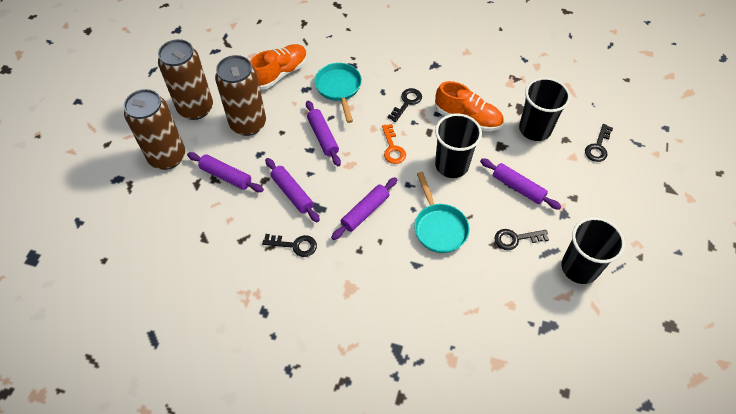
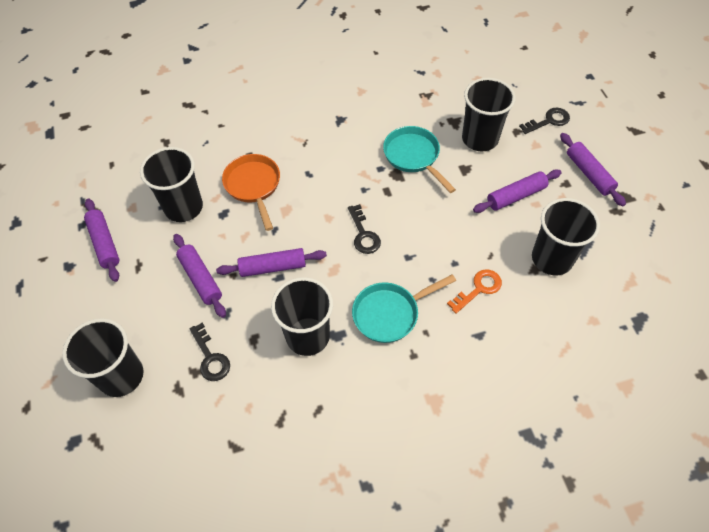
black cup: [435,113,482,178] [519,77,571,141] [561,217,625,284] = 3 -> [62,318,144,397] [140,147,203,222] [271,277,333,356] [462,78,516,151] [532,198,600,276] = 5
black key: [262,234,317,257] [387,88,422,122] [495,229,549,250] [585,124,613,162] = 4 -> [189,323,230,381] [348,204,381,254] [519,107,570,134] = 3
brown can: [124,89,185,170] [158,39,213,120] [215,55,266,136] = 3 -> none = 0
orange pan: none = 0 -> [222,154,280,231] = 1
orange shoe: [250,44,307,90] [435,81,504,131] = 2 -> none = 0

